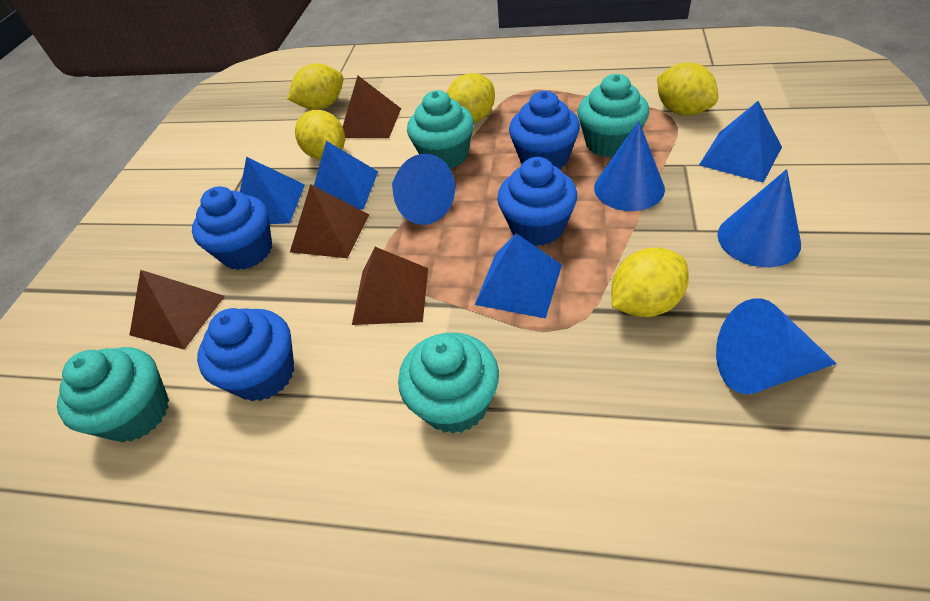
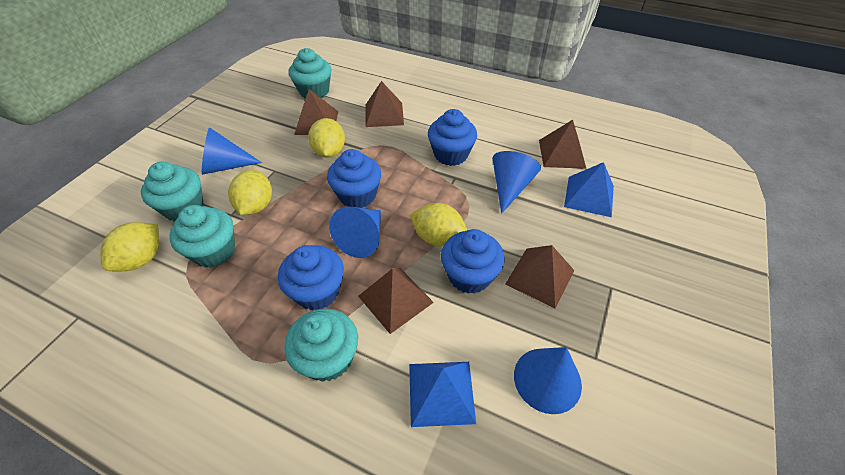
blue pyramid: [240,157,305,224] [314,141,378,210] [475,233,562,319] [699,101,782,183] = 4 -> [409,362,476,427] [564,162,614,217] = 2
brown pyramid: [130,270,225,350] [290,184,369,258] [343,76,401,138] [352,247,428,325] = 4 -> [294,89,338,135] [358,268,434,334] [365,81,404,127] [506,245,574,309] [539,120,586,169] = 5
yellow lemon: [287,64,343,110] [295,110,345,160] [447,73,495,123] [611,248,689,317] [657,62,718,115] = 5 -> [100,222,159,271] [228,170,272,215] [308,118,345,158] [410,203,467,246] = 4

